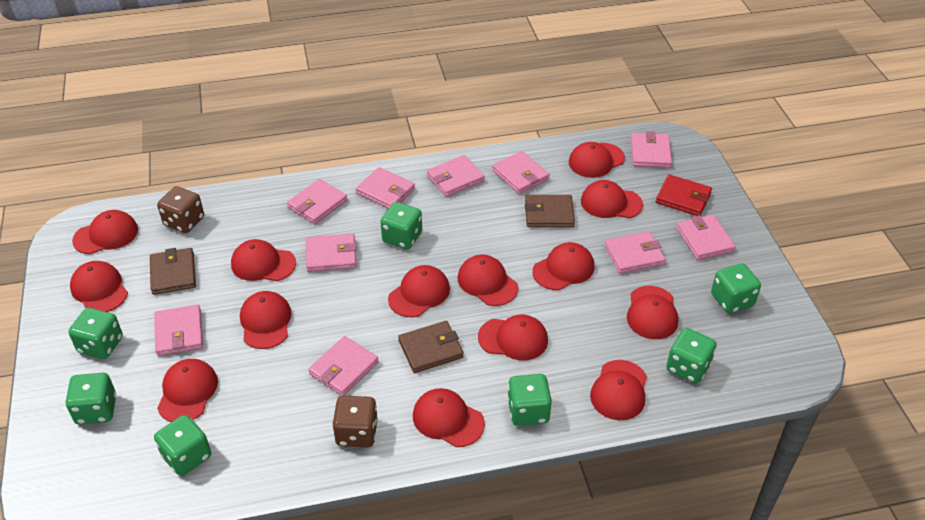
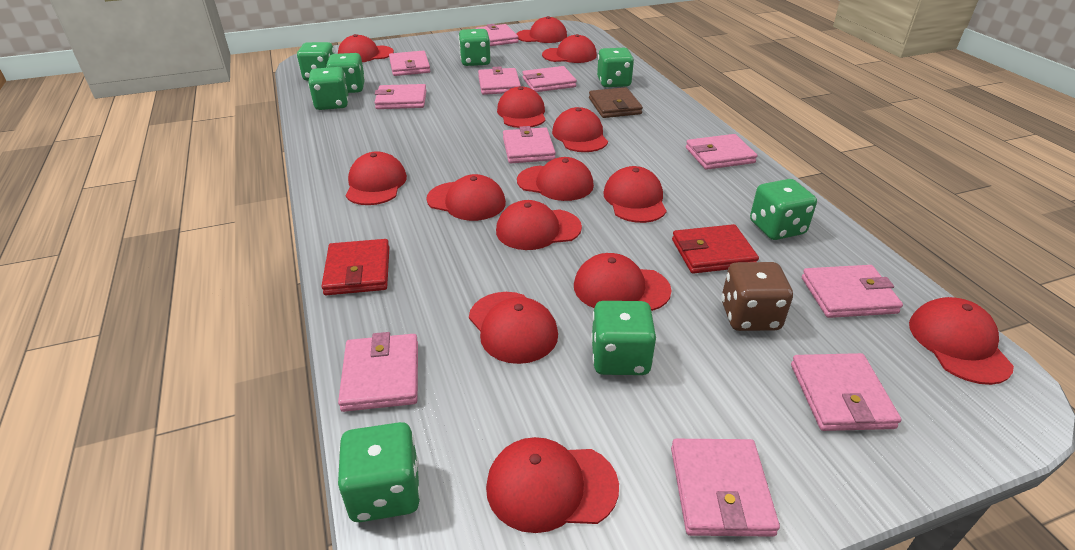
brown dice: [157,186,204,233] [333,395,378,448] = 2 -> [721,262,793,331] = 1
brown wallet: [150,248,196,295] [398,321,464,373] [525,195,575,227] = 3 -> [589,87,643,118] = 1
green dice: [66,373,116,425] [68,308,123,359] [154,415,211,476] [381,202,422,249] [507,374,552,426] [666,328,717,384] [711,263,761,314] = 7 -> [297,42,334,81] [308,67,348,110] [326,53,365,93] [338,422,420,522] [459,29,491,66] [591,301,656,375] [597,48,634,87] [750,179,817,240] = 8
pink wallet: [154,305,203,356] [287,179,348,224] [306,233,357,272] [308,336,379,396] [356,167,415,209] [427,155,485,197] [492,151,549,194] [605,231,666,274] [631,131,672,168] [677,215,736,260] = 10 -> [338,332,418,412] [374,84,427,109] [389,51,430,76] [475,24,519,46] [478,66,521,95] [503,126,556,163] [522,66,577,92] [671,439,780,537] [686,134,757,170] [791,353,901,431] [802,265,903,318] = 11
red wallet: [656,174,712,216] = 1 -> [321,239,389,295] [672,224,759,274] = 2

